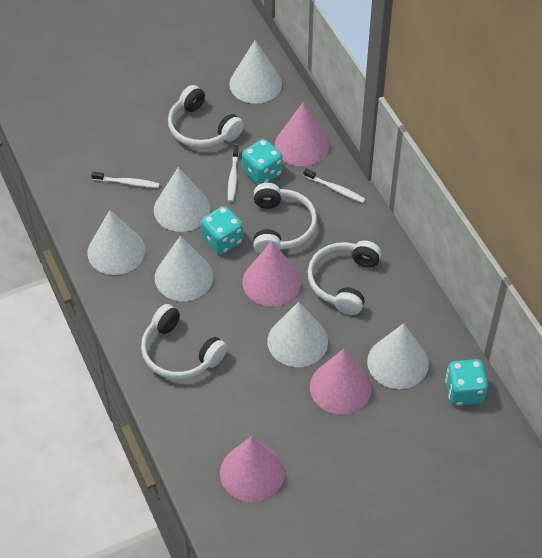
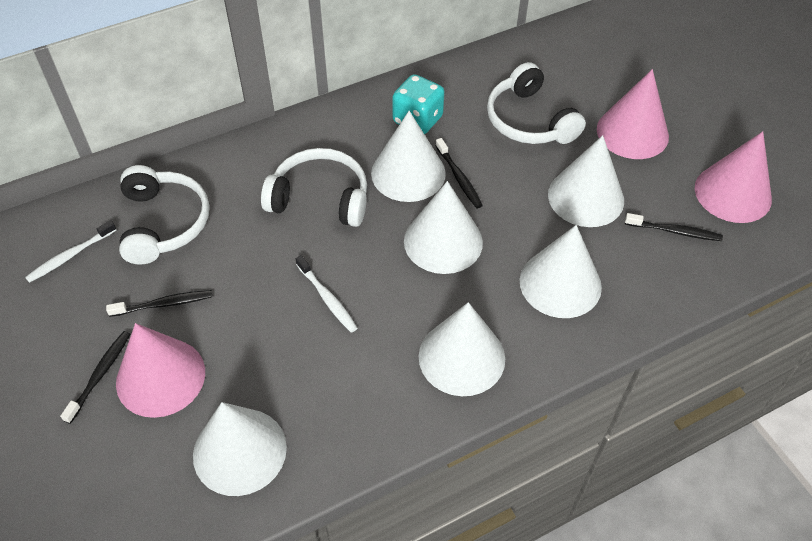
black toothbrush: none = 0 -> [60,331,131,424] [106,290,213,317] [436,138,483,208] [625,213,723,241] = 4
pink cone: [220,436,285,502] [242,241,301,306] [275,102,329,166] [310,349,372,414] = 4 -> [116,323,205,418] [597,69,669,159] [695,131,772,223] = 3
turquoise dice: [201,206,243,255] [242,139,283,185] [445,359,488,406] = 3 -> [392,74,445,134] = 1
white headphones: [141,304,227,379] [168,85,244,148] [253,183,317,254] [307,241,382,315] = 4 -> [119,165,210,265] [261,148,367,227] [487,62,586,144] = 3
white toothbrush: [91,172,160,188] [228,145,239,202] [304,169,366,203] = 3 -> [25,220,116,283] [296,255,358,333] = 2

